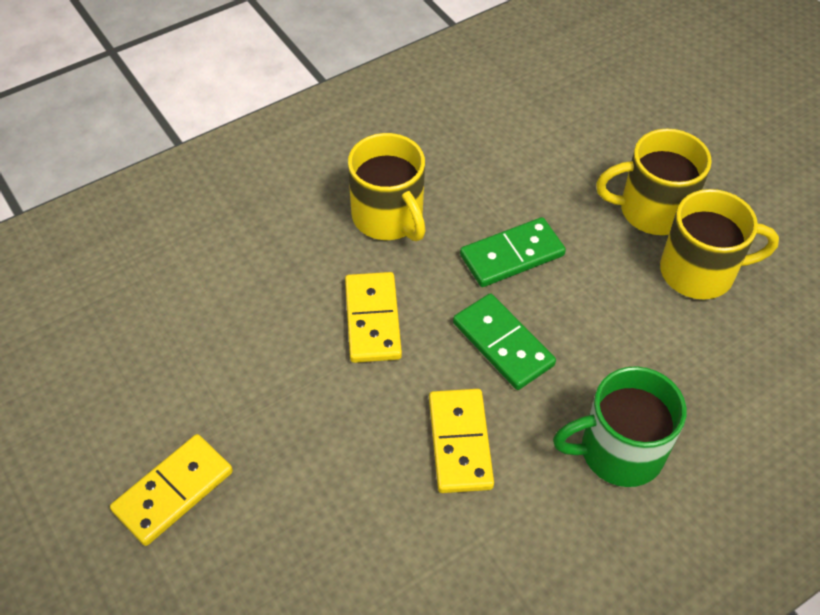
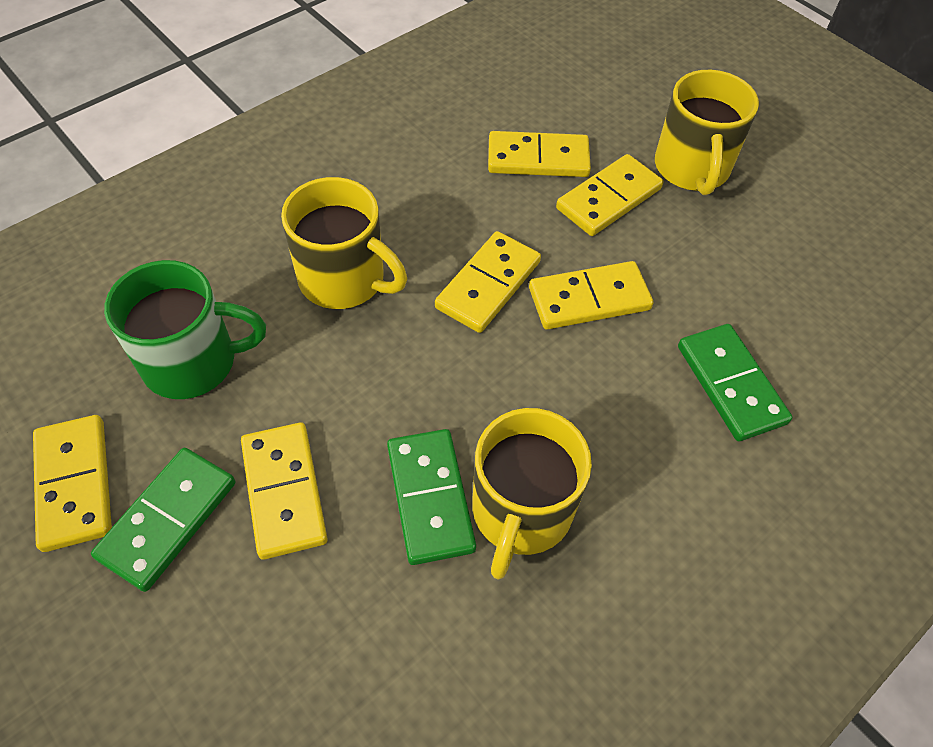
green domino: [453,293,556,390] [460,217,566,287] = 2 -> [91,448,235,592] [387,429,476,565] [678,324,792,441] = 3
yellow domino: [110,434,233,546] [345,272,402,363] [429,389,494,493] = 3 -> [33,415,112,552] [241,422,328,559] [435,231,541,333] [488,131,591,177] [529,261,653,329] [556,154,663,236] = 6

